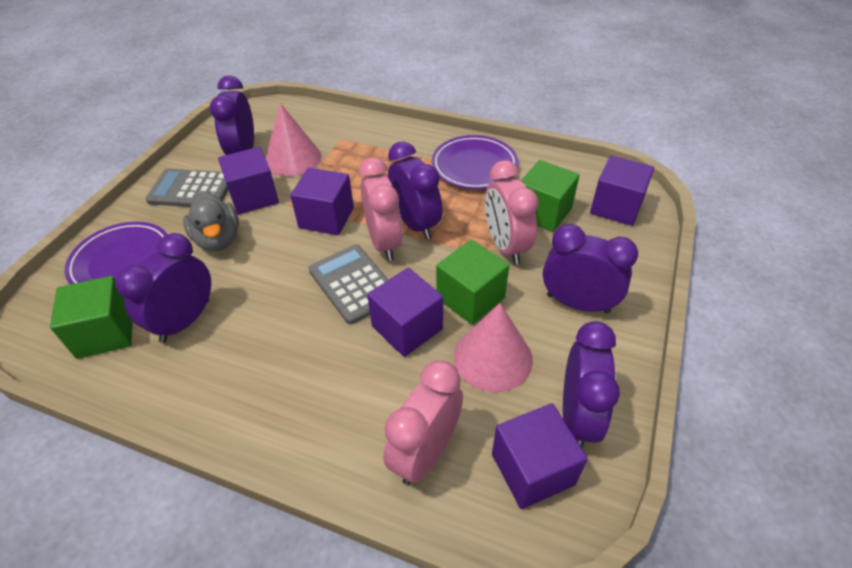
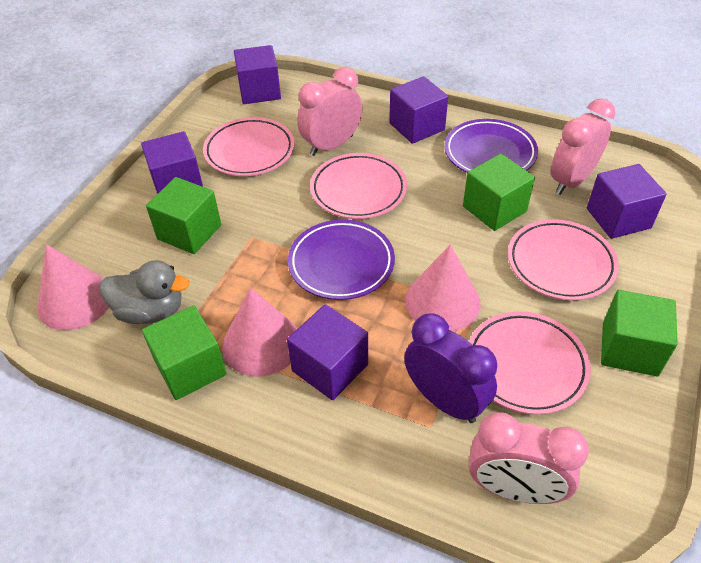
green cube: [50,276,133,359] [436,239,509,325] [521,160,580,232] = 3 -> [142,306,226,400] [146,177,221,254] [463,153,535,231] [601,290,678,377] = 4
grey calculator: [145,169,228,207] [309,245,388,324] = 2 -> none = 0
pink cone: [265,103,321,177] [454,303,533,393] = 2 -> [37,244,109,330] [223,288,297,377] [405,244,481,331] = 3
pink plate: none = 0 -> [203,117,294,176] [310,153,407,219] [469,311,591,415] [508,219,619,301] = 4
purple clock: [115,233,211,343] [210,75,254,155] [388,141,443,239] [543,224,638,313] [563,321,620,448] = 5 -> [404,313,497,423] = 1

